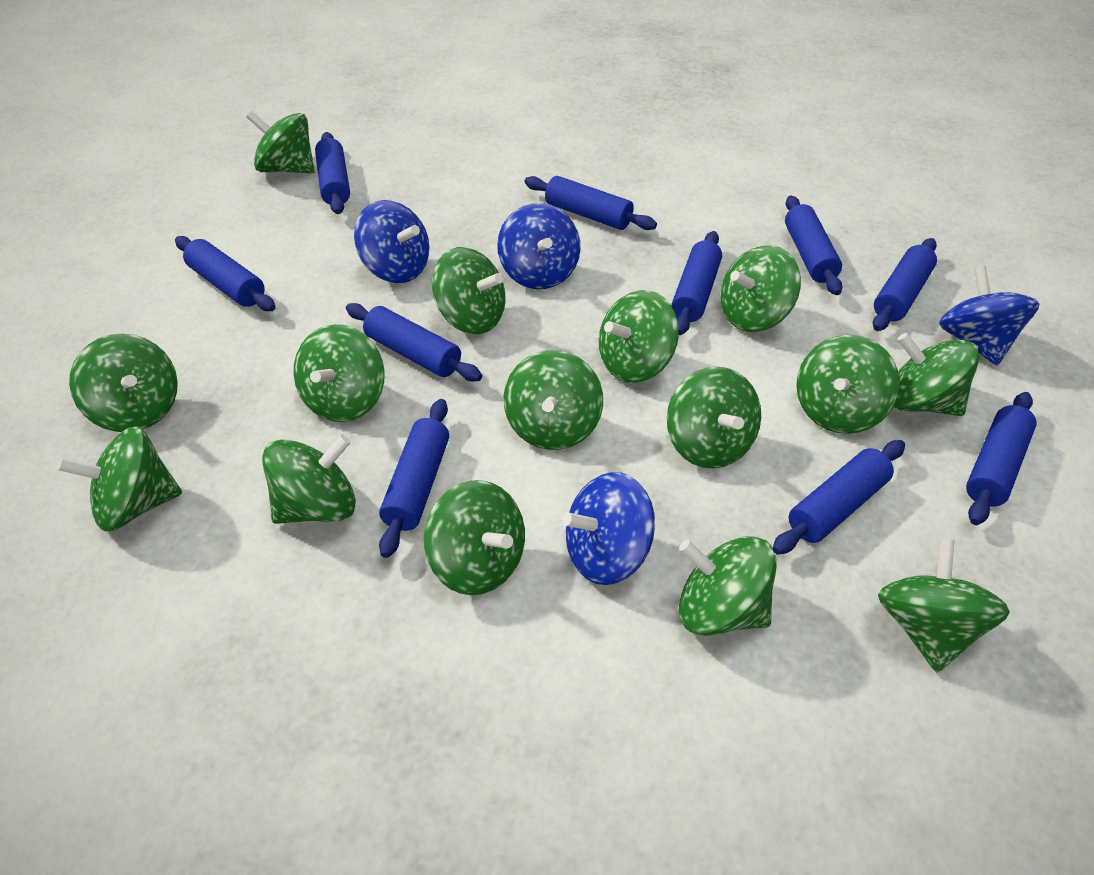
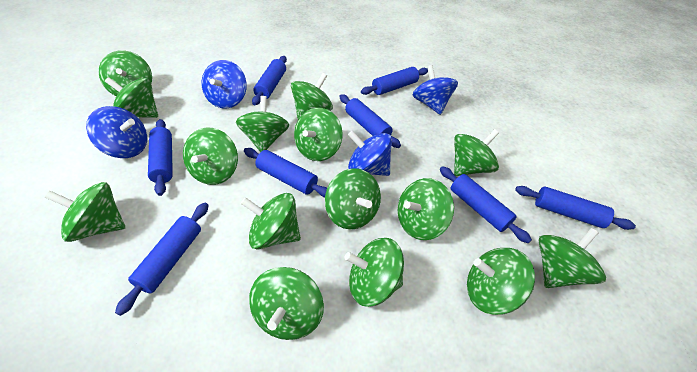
blue rolling pin: [175,236,275,311] [315,132,350,214] [346,303,482,381] [379,399,449,558] [524,176,657,230] [671,231,722,335] [772,440,905,555] [785,196,843,295] [873,238,937,331] [966,392,1037,525] = 10 -> [115,203,208,316] [148,119,173,196] [244,148,327,198] [252,56,287,105] [339,94,401,148] [361,67,428,95] [440,166,532,243] [515,186,636,230] = 8

